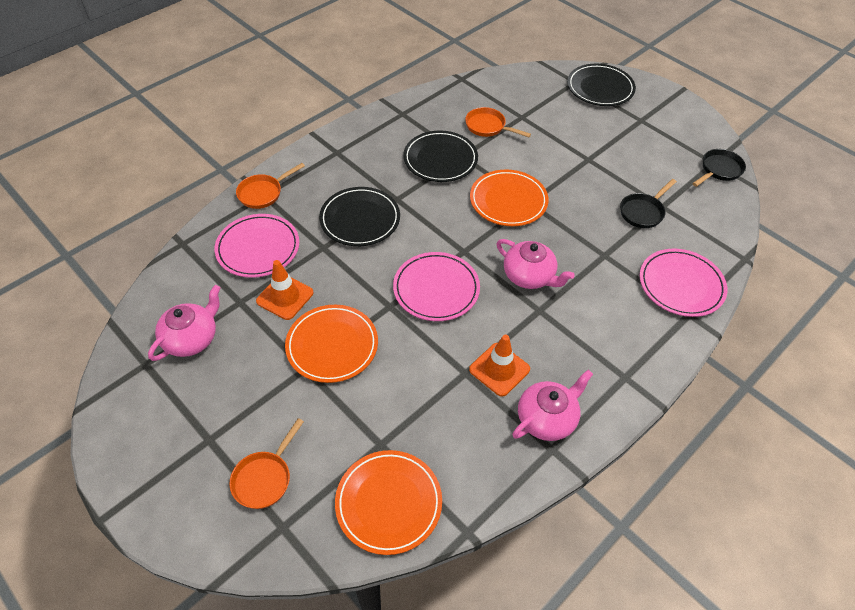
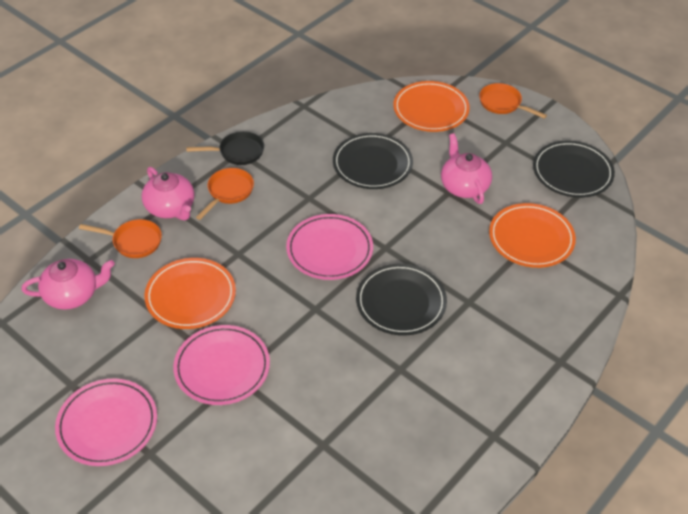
black pan: [620,179,677,228] [692,149,746,187] = 2 -> [186,131,264,165] = 1
orange traffic cone: [256,260,314,320] [469,335,530,397] = 2 -> none = 0

